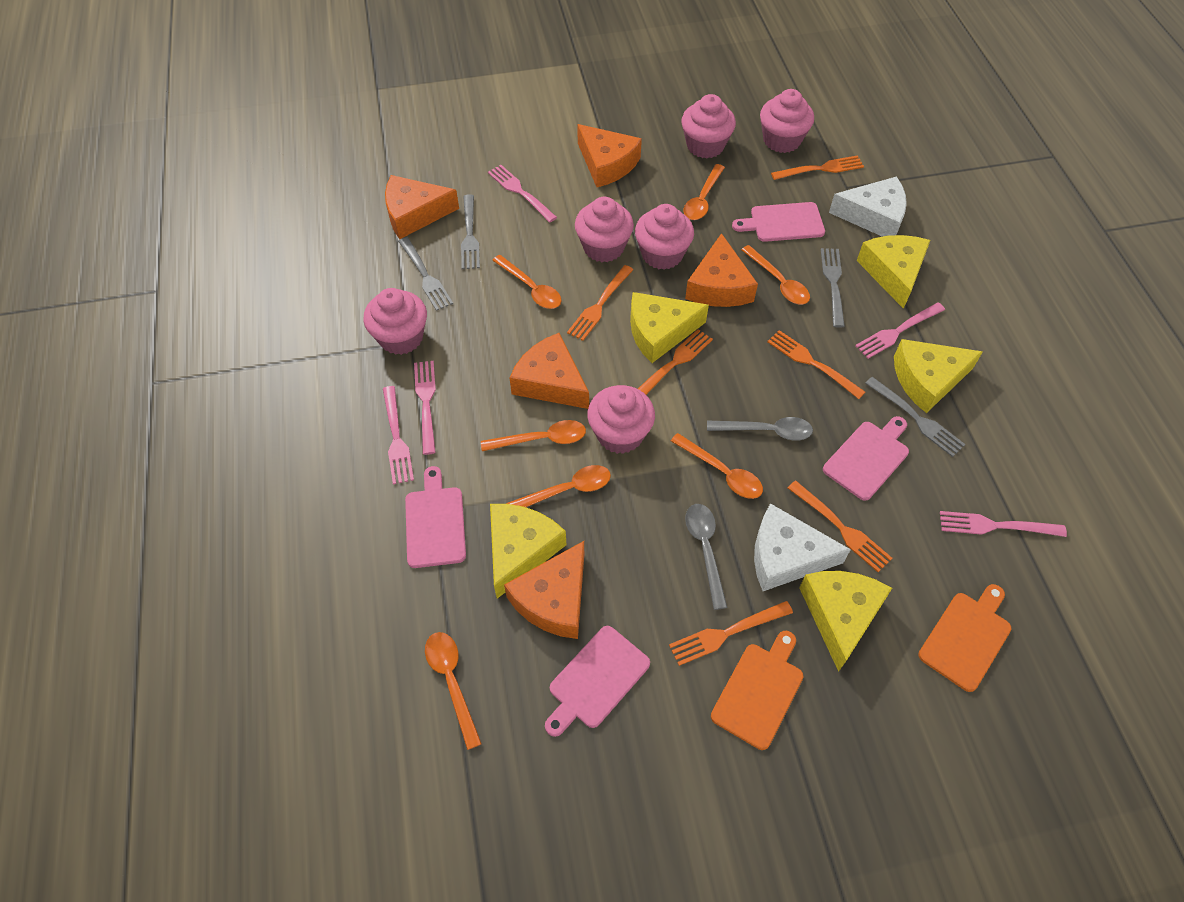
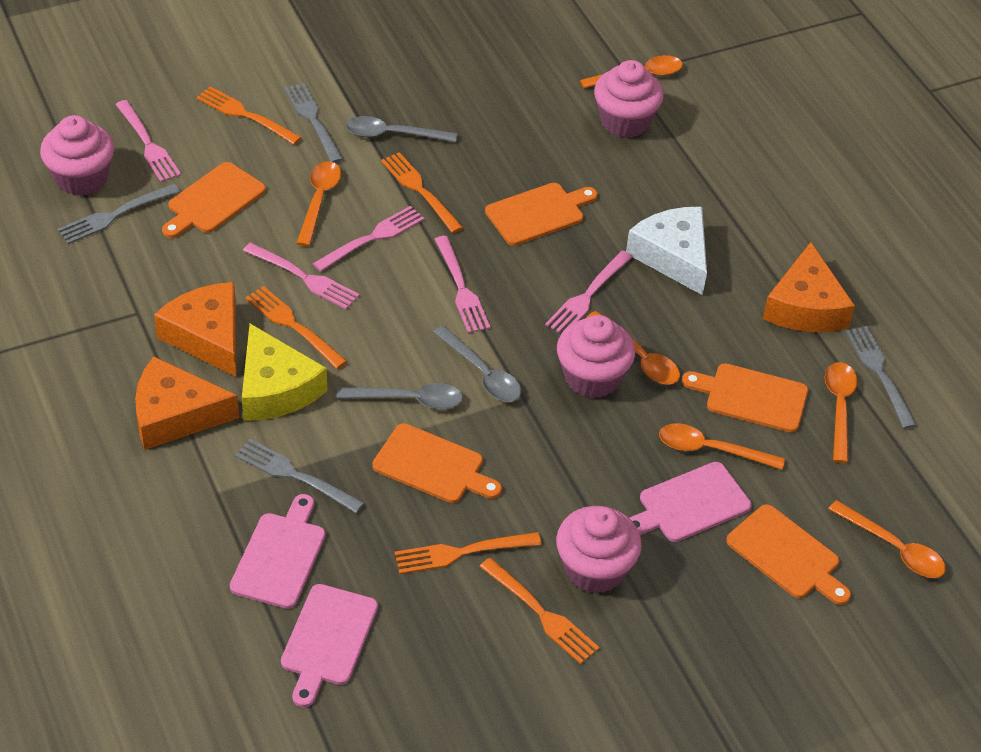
grey spoon: [685,504,728,610] [707,417,813,441] = 2 -> [336,383,463,410] [346,116,457,142] [433,326,521,402] = 3
orange cheese: [385,175,459,239] [504,541,584,639] [510,333,589,409] [577,124,642,187] [685,233,758,307] = 5 -> [135,356,239,450] [154,282,236,377] [763,242,855,332] = 3
orange cutting board: [711,631,804,750] [918,584,1011,692] = 2 -> [162,162,266,238] [372,423,502,503] [485,183,598,246] [682,363,808,433] [726,504,851,605] = 5
orange fork: [567,265,633,341] [638,329,713,395] [669,601,793,666] [767,330,865,399] [771,155,864,180] [788,481,892,572] = 6 -> [196,86,302,145] [245,286,347,369] [381,152,463,233] [395,532,542,574] [479,558,600,664] = 5
orange spoon: [425,632,482,750] [481,420,586,451] [492,255,562,309] [506,465,611,507] [671,433,763,499] [684,164,725,220] [741,245,810,304] = 7 -> [296,161,341,246] [580,55,683,88] [586,311,680,385] [659,423,785,470] [824,362,858,463] [829,500,946,578] = 6
pink cupcake: [363,288,427,355] [575,197,634,262] [587,385,655,454] [635,204,694,270] [681,94,736,158] [760,89,814,153] = 6 -> [40,115,114,196] [556,506,642,594] [557,315,635,398] [594,60,664,138] = 4
pink cutting board: [405,466,466,568] [545,626,650,737] [732,202,825,242] [823,416,909,501] = 4 -> [230,494,325,609] [281,584,378,707] [629,462,752,542] = 3
white cheese: [754,503,851,591] [829,176,907,237] = 2 -> [626,207,707,295] = 1
yellow cheese: [490,504,566,599] [630,292,709,363] [799,571,892,672] [857,235,931,309] [894,339,983,413] = 5 -> [242,324,327,421] = 1

